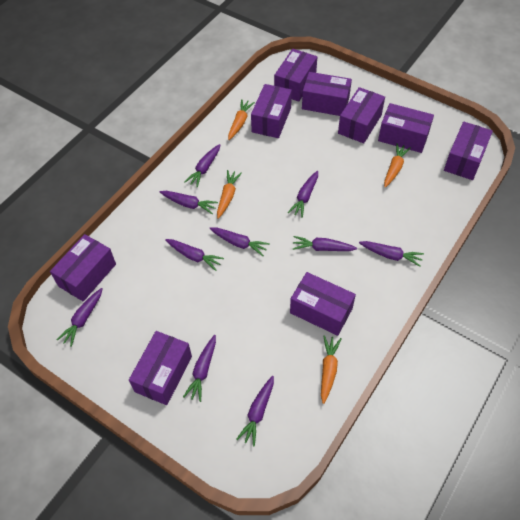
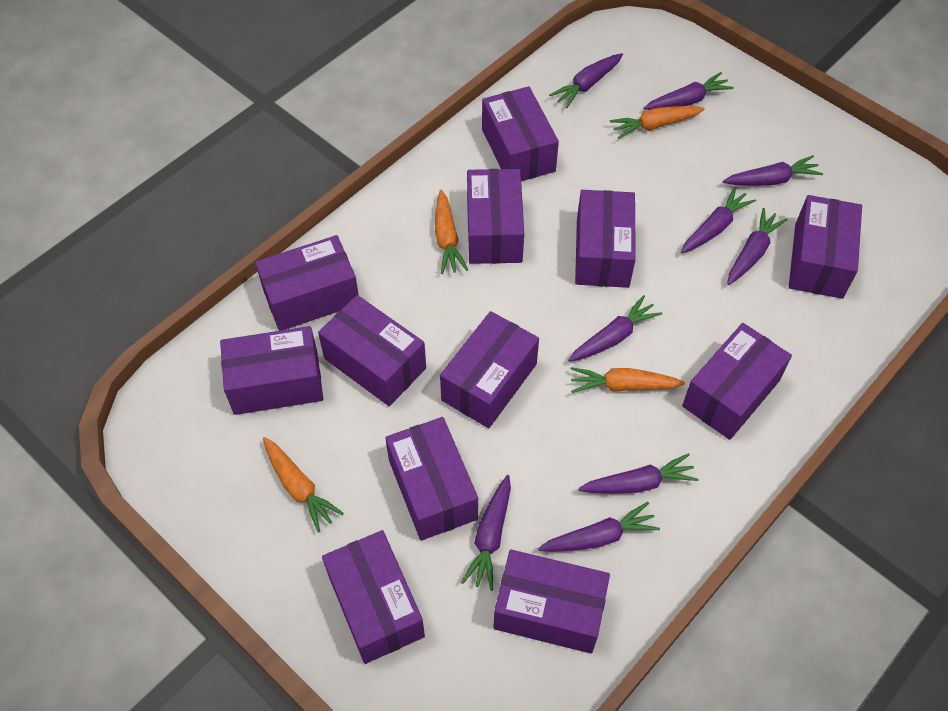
purple box: [50,234,116,301] [129,331,192,405] [251,84,292,138] [274,49,317,102] [290,272,356,336] [302,72,352,116] [338,87,385,143] [378,103,434,153] [444,121,493,180] = 9 -> [220,326,323,415] [255,235,359,331] [318,295,426,406] [322,530,425,664] [385,417,478,541] [440,311,539,428] [467,169,524,264] [482,86,559,181] [493,550,610,654] [575,190,636,288] [682,323,792,440] [789,195,862,299] = 12
purple carrot: [57,288,103,347] [160,191,218,214] [165,239,224,271] [183,335,216,402] [184,144,220,188] [209,227,270,256] [236,376,274,446] [288,171,318,218] [293,236,357,251] [359,241,424,267] = 10 -> [461,475,511,591] [538,502,660,552] [549,53,623,108] [568,295,662,362] [578,453,699,494] [644,72,734,110] [681,186,756,253] [723,155,823,186] [727,208,788,285] = 9

